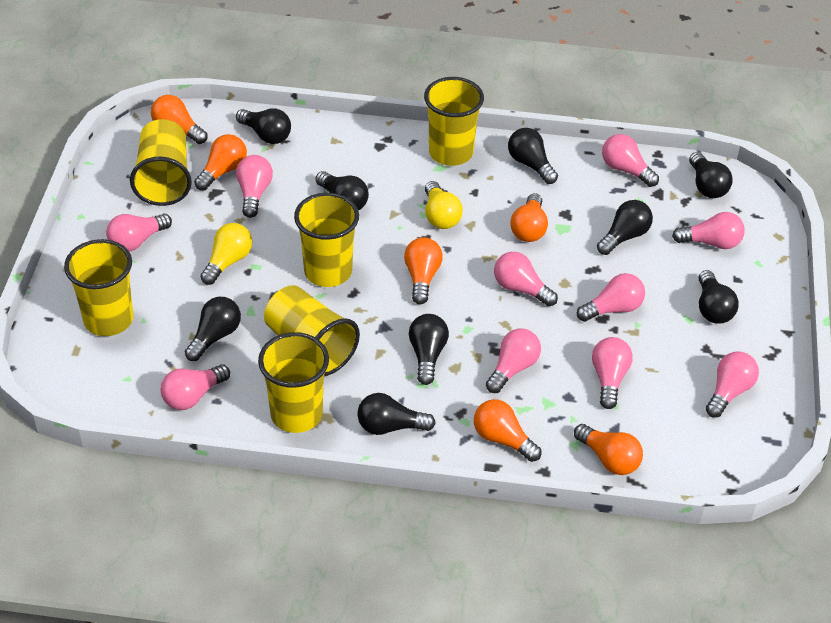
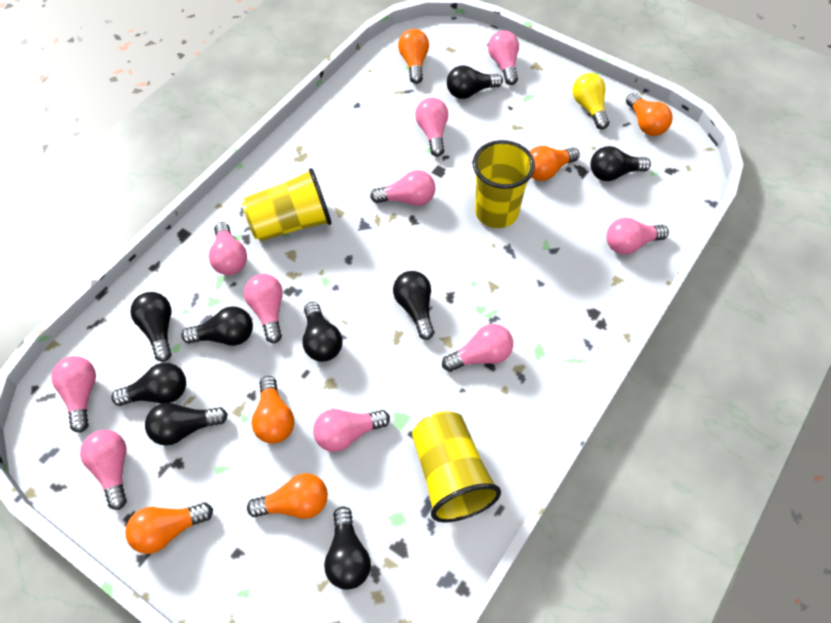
yellow cup: [64,239,133,336] [130,119,192,206] [258,332,329,433] [264,285,360,376] [294,193,359,287] [424,77,484,166] = 6 -> [242,168,332,241] [412,411,501,522] [473,140,535,228] = 3
yellow light bulb: [200,223,252,285] [425,181,463,229] = 2 -> [573,73,609,129] = 1

